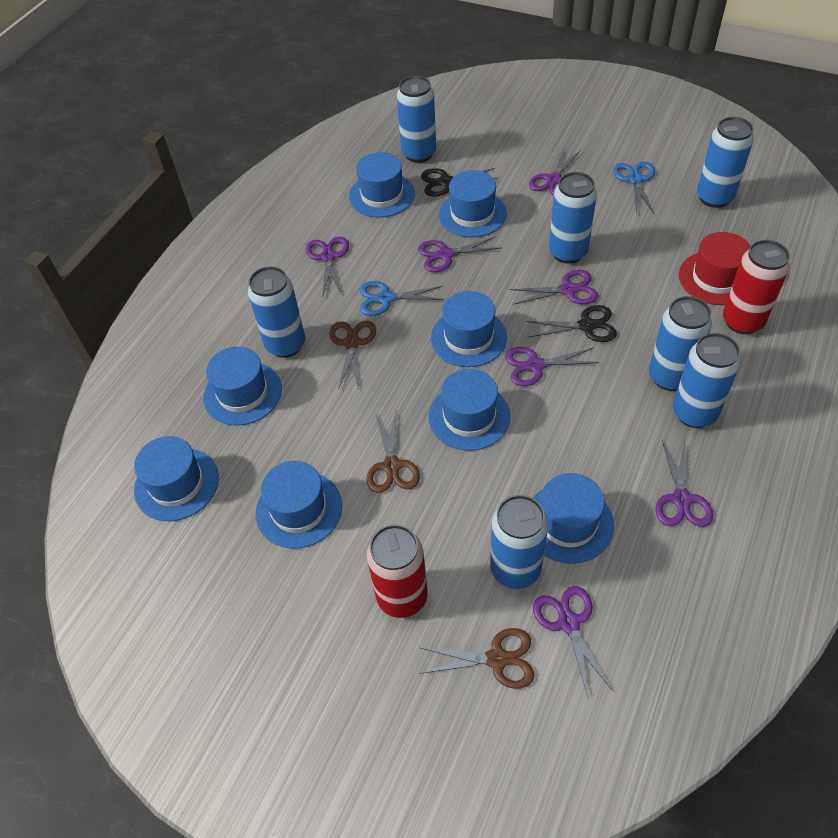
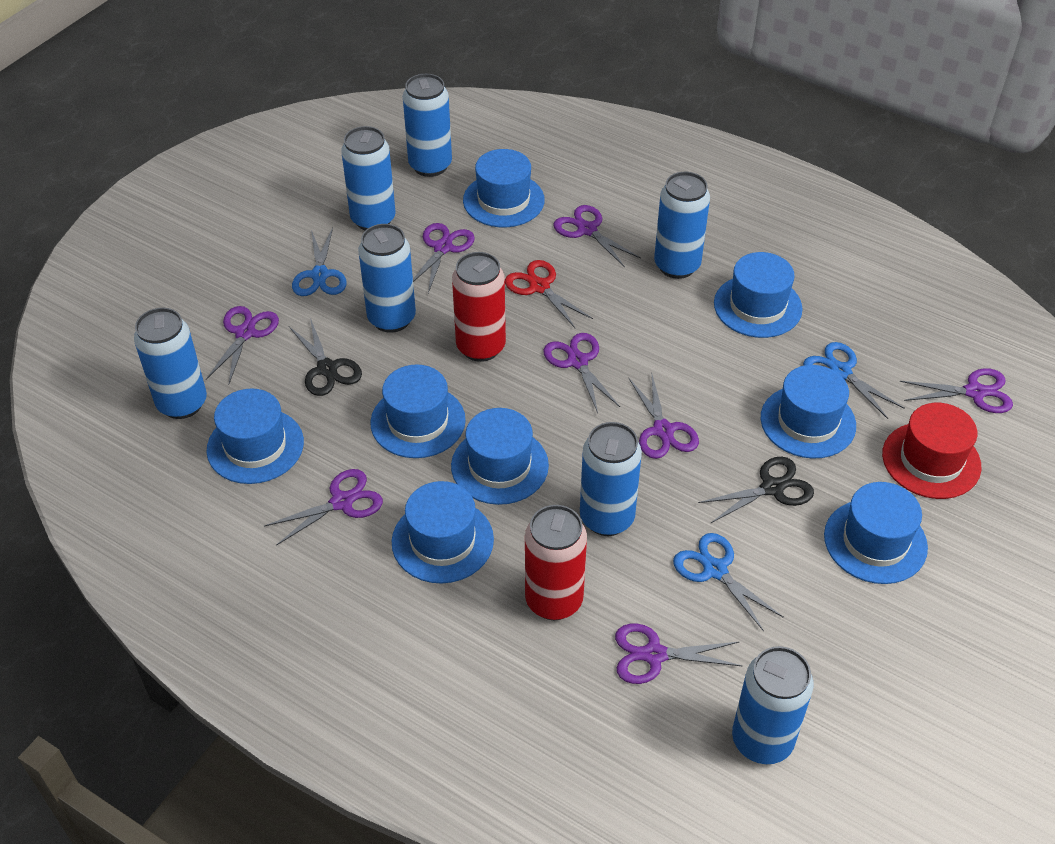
blue scissors: [360,281,444,316] [613,162,655,214] = 2 -> [292,227,347,296] [673,533,784,631] [803,342,905,419] = 3
brown scissors: [329,321,376,390] [366,413,420,493] [420,628,534,689] = 3 -> none = 0
purple scissors: [306,237,349,295] [418,236,501,272] [505,347,600,386] [509,270,598,305] [529,147,581,196] [533,586,613,699] [655,440,713,527] = 7 -> [206,306,279,385] [264,469,383,546] [413,223,475,293] [543,333,620,413] [553,205,641,267] [615,623,742,684] [629,375,699,459] [900,368,1013,413] = 8
red scissors: none = 0 -> [505,260,593,328] = 1

